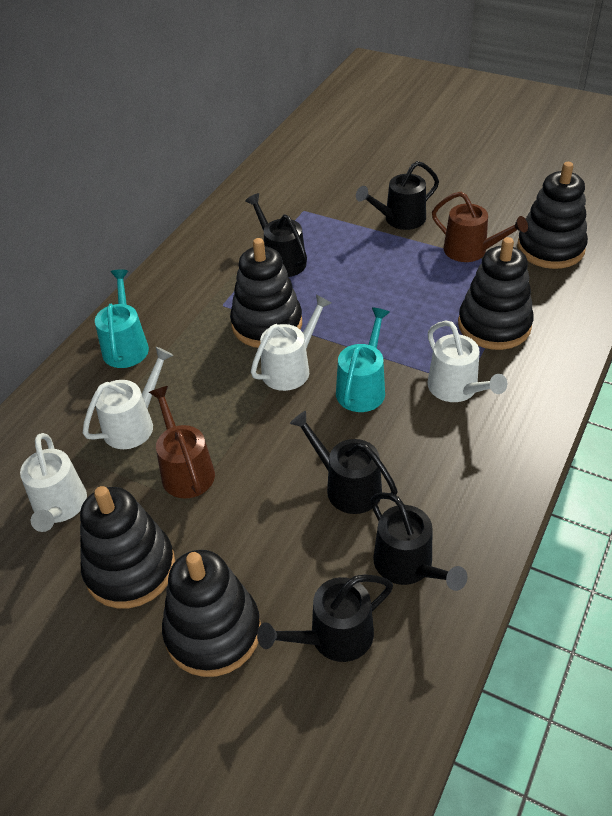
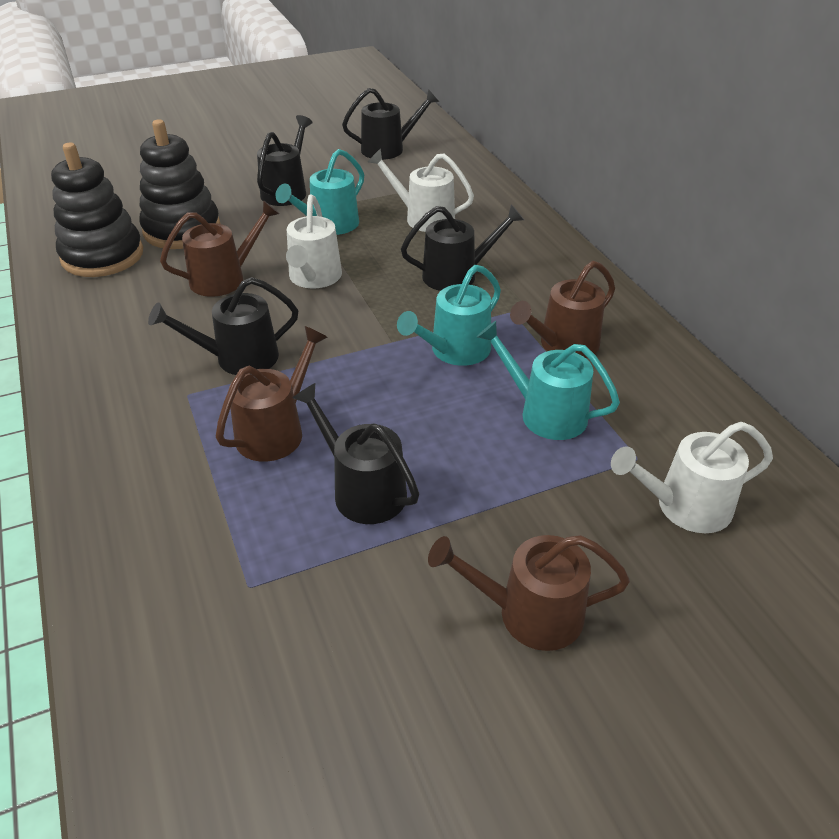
black stacking toy: [80,486,175,608] [162,550,261,677] [230,238,302,348] [458,237,534,350] [517,162,588,269] = 5 -> [51,143,143,277] [139,119,220,249] = 2
brown watering can: [149,386,215,498] [432,192,528,262] = 2 -> [160,200,279,297] [216,326,327,462] [428,535,630,651] [510,261,615,359] = 4
turquoise watering can: [95,270,149,368] [336,307,390,412] = 2 -> [275,149,364,235] [397,265,501,366] [477,321,620,440] = 3
white watering can: [20,433,87,532] [83,347,173,449] [251,294,331,391] [428,320,507,402] = 4 -> [286,195,342,288] [368,149,474,232] [611,422,773,533] = 3

